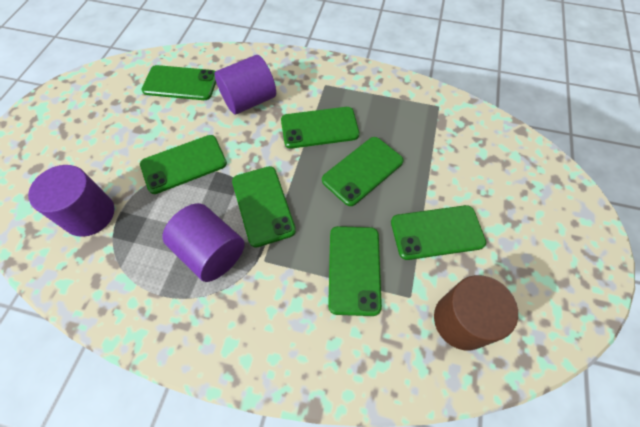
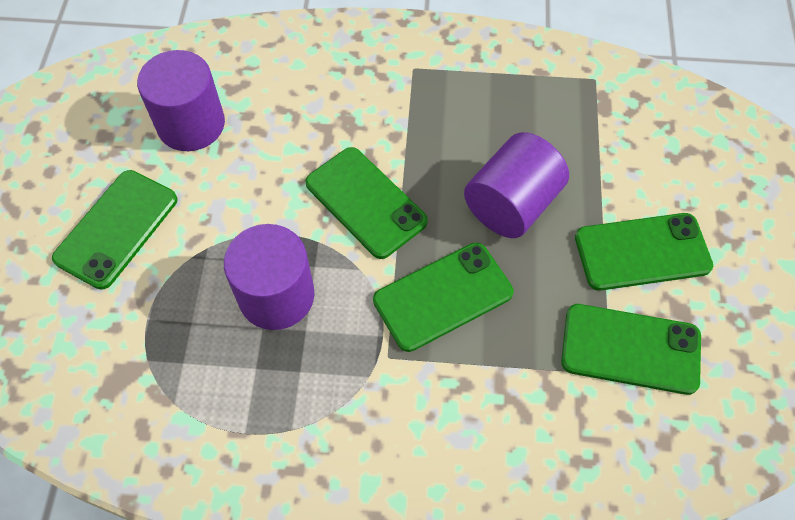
brown cylinder: [434,275,518,350] = 1 -> none = 0
green phone: [140,135,227,194] [141,65,216,100] [232,166,296,248] [281,107,359,149] [322,137,404,206] [328,226,382,316] [391,205,486,260] = 7 -> [52,170,178,290] [305,147,428,259] [373,243,514,352] [561,304,701,395] [575,213,713,291] = 5

